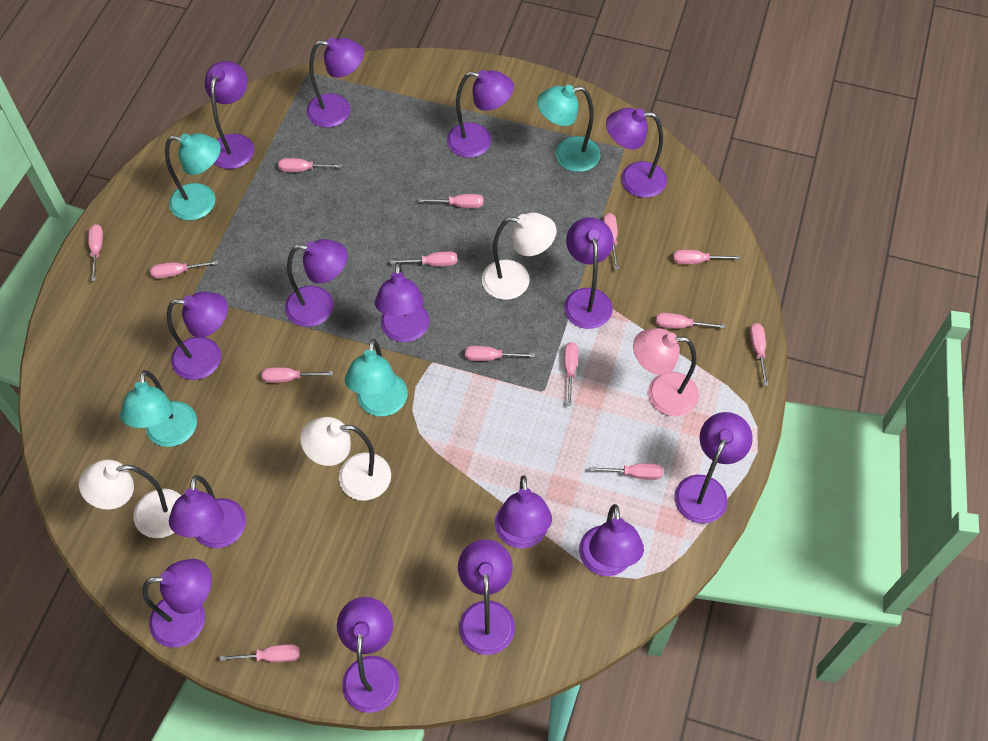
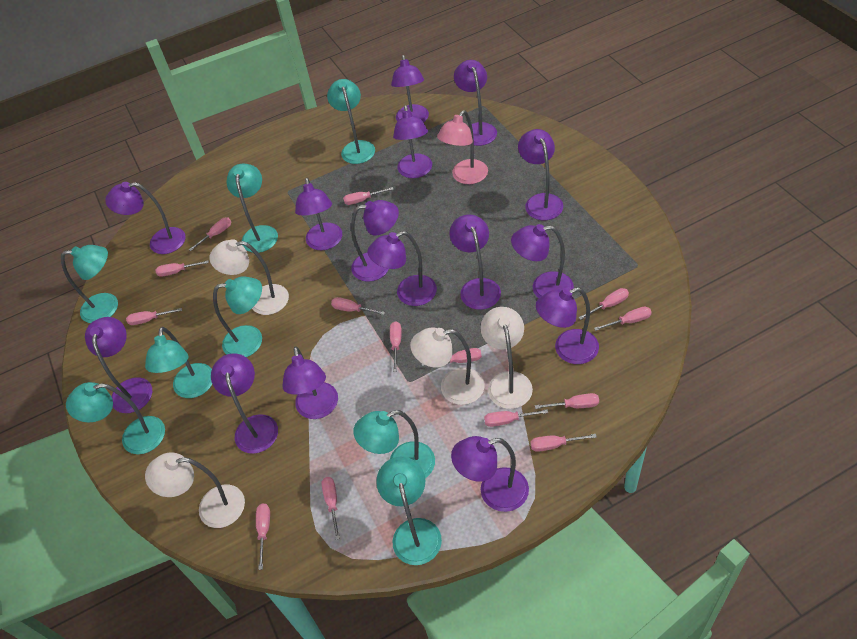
turquoise lamp: [120,370,197,447] [165,133,221,220] [345,339,408,416] [537,85,601,172] = 4 -> [61,245,118,323] [66,382,165,454] [145,327,212,398] [213,277,262,357] [227,164,278,253] [327,79,375,164] [353,410,435,479] [376,457,442,565] = 8
white lamp: [79,460,181,538] [300,417,391,501] [482,212,556,300] = 3 -> [145,453,245,528] [209,239,289,315] [410,328,485,405] [480,307,533,409] = 4

